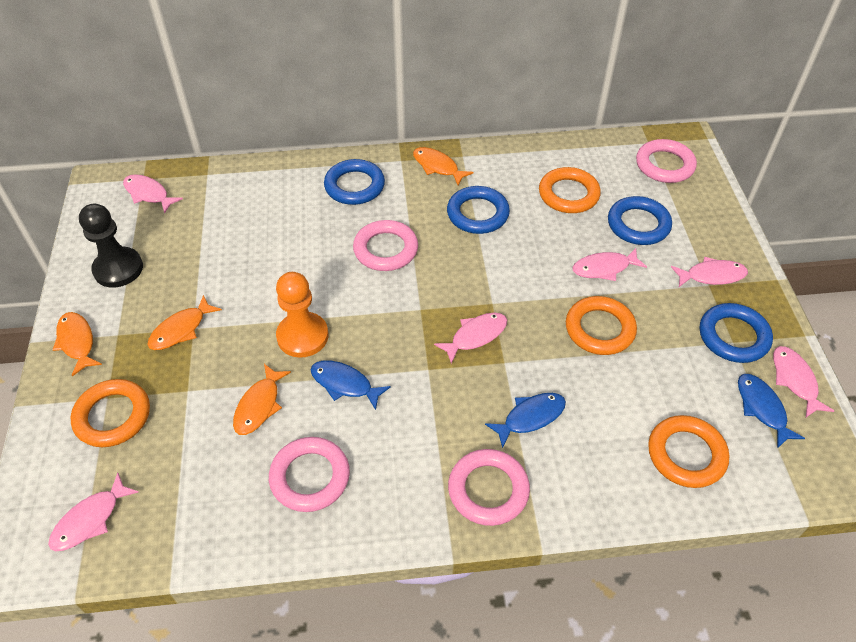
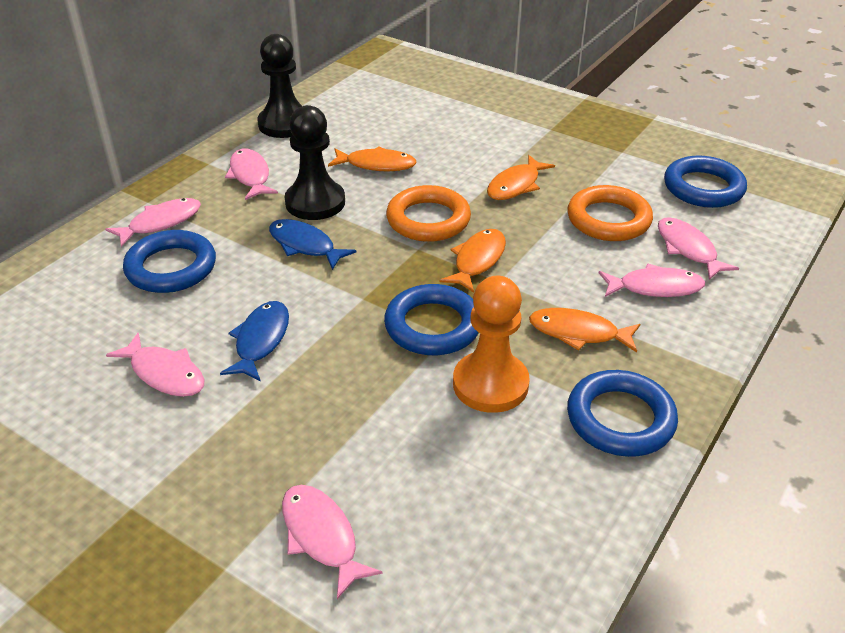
black pawn: [79,204,143,288] = 1 -> [257,34,302,138] [285,105,345,220] = 2
blue fish: [311,360,391,410] [485,393,566,448] [738,374,805,449] = 3 -> [220,301,289,381] [269,219,357,270] = 2
orange ring: [71,379,150,447] [539,167,601,213] [566,296,637,355] [648,415,729,488] = 4 -> [386,185,471,242] [567,185,653,241] = 2
pink ring: [269,437,350,512] [353,220,418,271] [448,449,530,526] [636,139,697,183] = 4 -> none = 0

